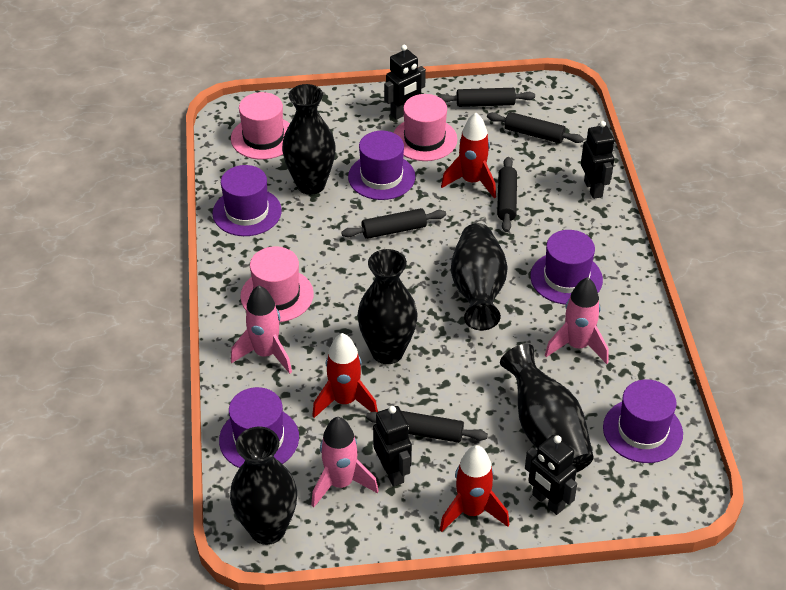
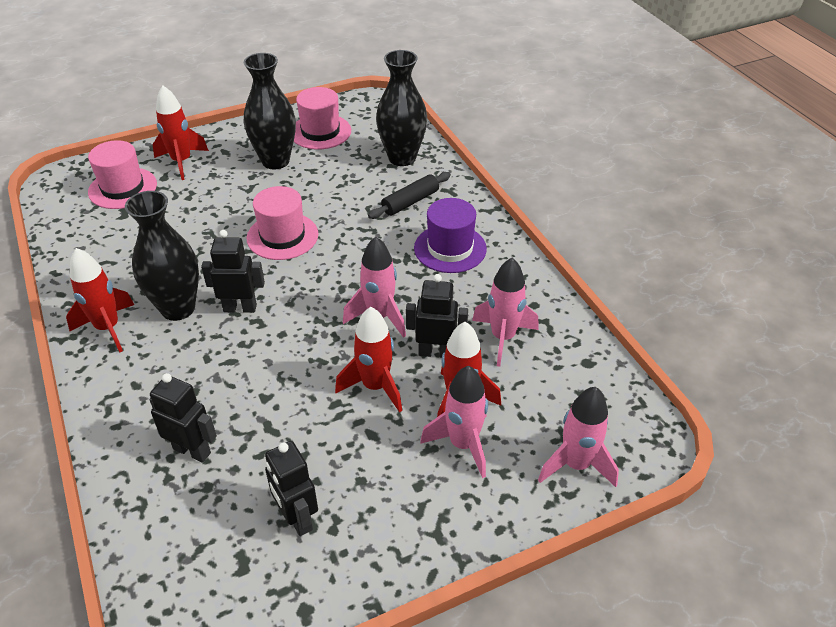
black rolling pin: [341,208,446,239] [366,411,488,443] [438,88,535,107] [487,112,584,143] [497,157,517,232] = 5 -> [368,172,451,219] = 1
black vase: [230,427,297,545] [282,84,336,195] [357,249,417,364] [451,223,508,330] [500,344,594,473] = 5 -> [125,191,199,321] [244,53,296,169] [376,50,427,166] = 3
pink rocket: [231,285,292,374] [311,417,379,508] [545,277,608,364] = 3 -> [343,236,406,338] [420,366,488,478] [472,258,539,367] [538,387,619,487] = 4
purple hat: [213,165,282,236] [219,387,299,468] [348,131,415,200] [530,230,603,305] [603,379,683,463] = 5 -> [414,198,487,273] = 1
red rocket: [312,333,378,418] [440,445,509,532] [441,113,496,198] = 3 -> [66,248,134,352] [152,86,209,180] [335,307,402,412] [437,322,501,417] = 4

